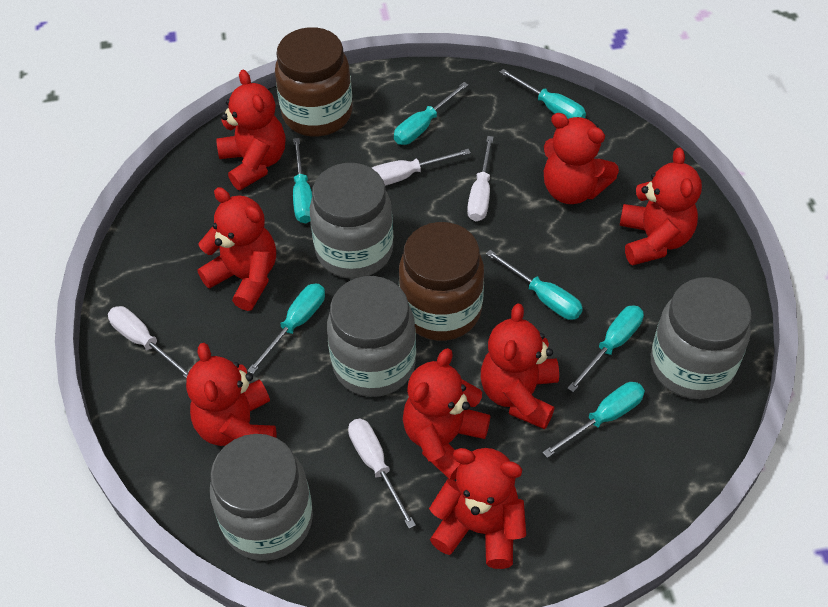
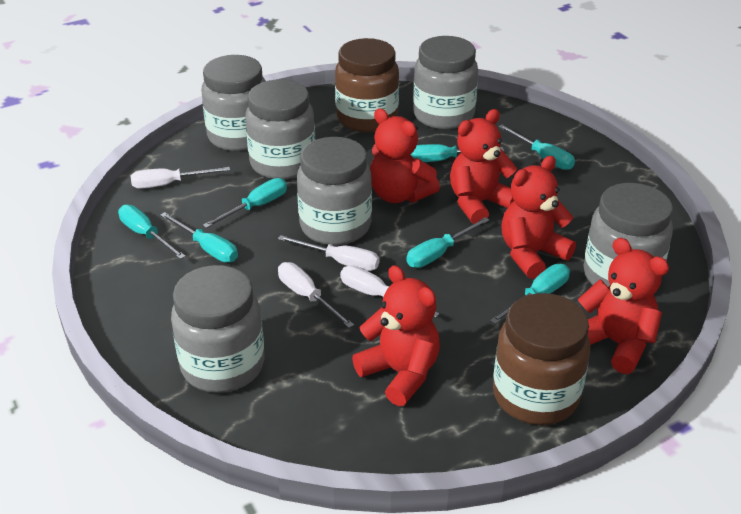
grey jar: [210,434,313,561] [310,163,393,279] [327,276,416,397] [651,277,752,399] = 4 -> [171,265,264,393] [201,55,266,151] [245,79,315,180] [297,137,372,245] [413,36,478,129] [583,183,673,287] = 6
red teddy bear: [186,343,276,446] [198,187,276,311] [216,70,285,190] [403,348,491,480] [429,448,526,569] [481,303,559,429] [544,113,619,204] [620,148,702,265] = 8 -> [352,265,440,406] [370,108,440,203] [450,109,517,224] [501,156,576,279] [577,238,669,374] = 5

